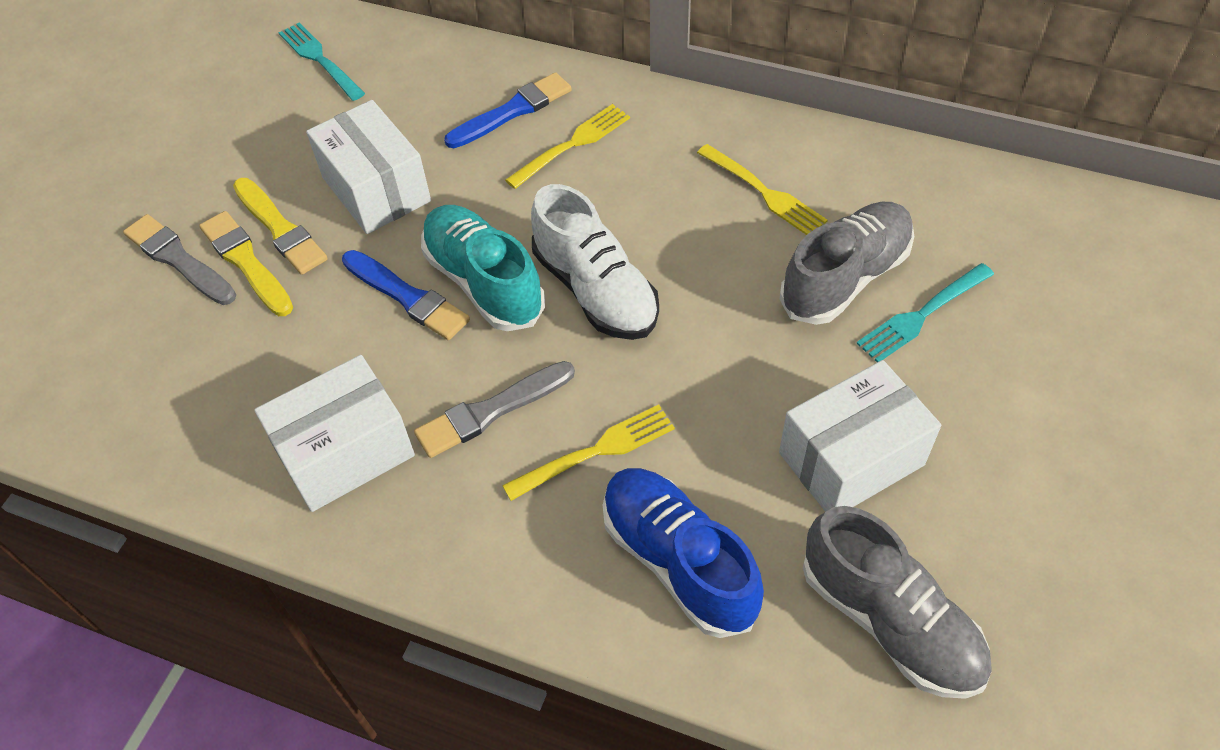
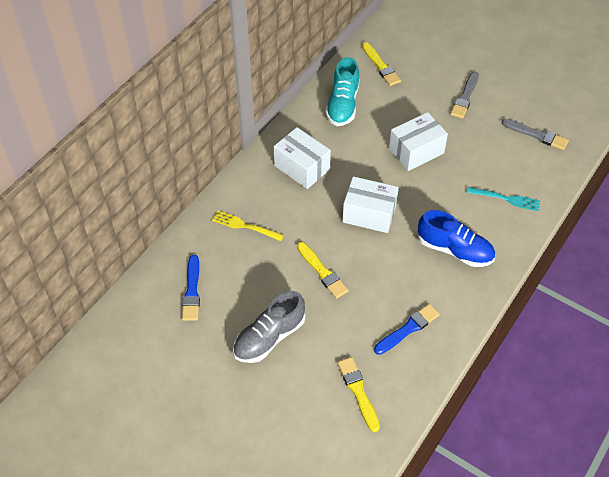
grey shoe: [780,202,915,325] [803,506,991,699] = 2 -> [233,291,305,363] = 1
turquoise fork: [279,23,365,101] [856,263,994,362] = 2 -> [466,187,540,211] = 1
white shoe: [531,184,659,340] = 1 -> none = 0
yellow brush: [199,211,293,316] [233,178,328,275] = 2 -> [297,242,349,299] [337,357,380,432] [362,42,401,86] = 3
yellow fork: [502,405,675,501] [505,104,630,189] [697,144,827,235] = 3 -> [212,211,284,241] = 1

